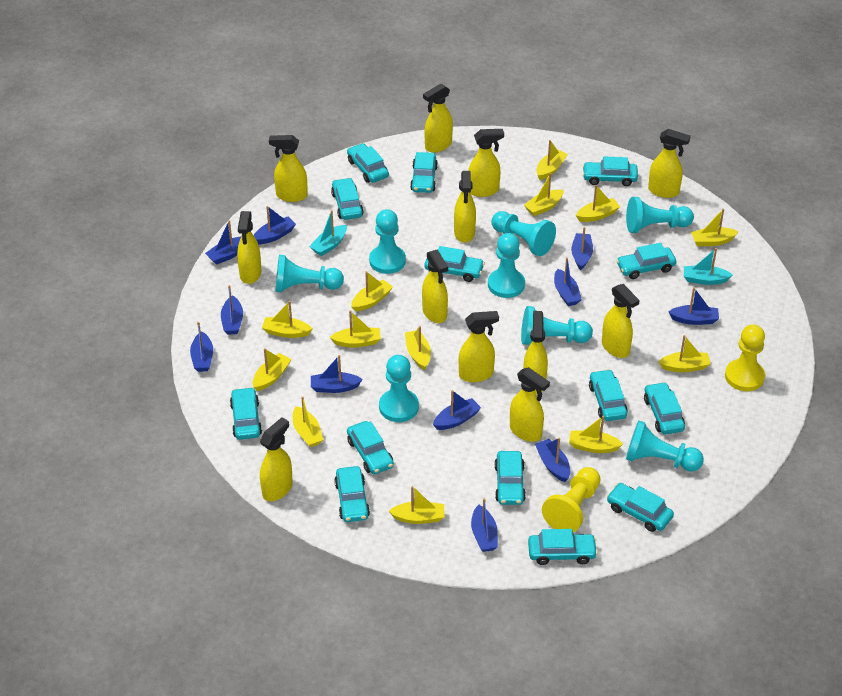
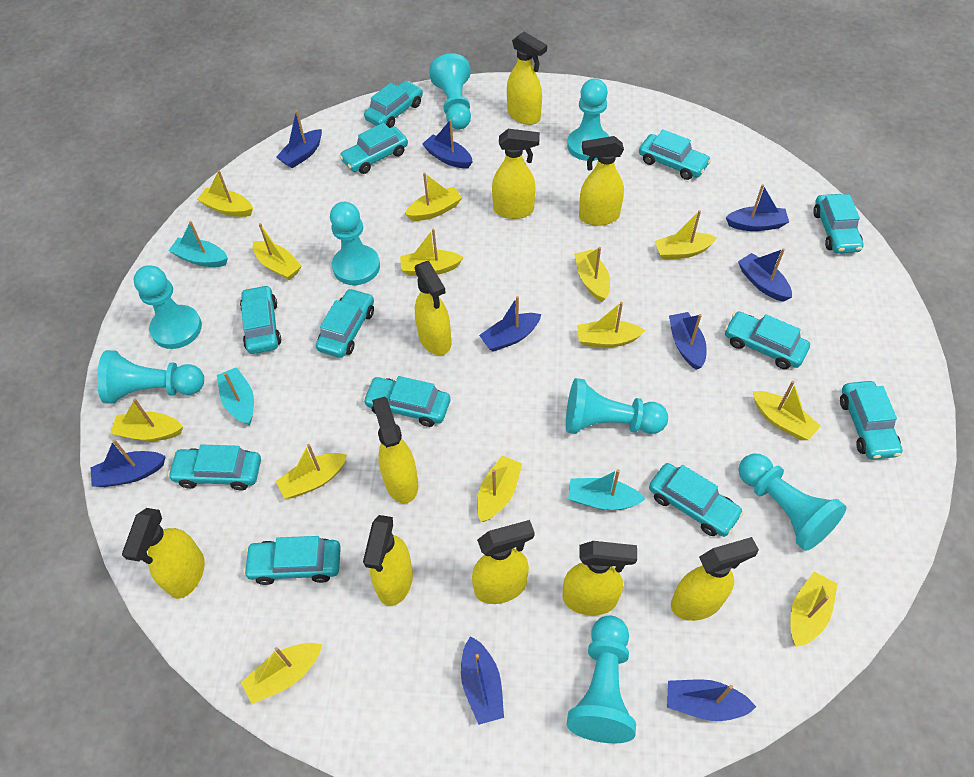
blue boat: [190,322,213,372] [205,220,241,265] [221,285,243,335] [254,206,296,244] [311,355,363,393] [433,390,481,430] [471,498,498,552] [535,437,570,482] [554,257,582,306] [571,227,593,270] [669,287,719,325] = 11 -> [90,439,166,487] [276,110,322,168] [422,119,473,169] [461,636,504,725] [479,296,541,352] [667,679,756,721] [669,312,707,370] [726,184,789,231] [738,248,792,302] = 9
turquoise boat: [309,210,347,256] [684,248,733,285] = 2 -> [169,221,228,267] [217,367,254,425] [568,469,645,510] = 3
turquoise car: [230,387,262,440] [331,178,364,220] [334,466,370,522] [347,143,389,183] [347,421,394,474] [410,152,438,193] [425,246,485,282] [494,451,526,505] [528,529,598,565] [583,157,638,186] [589,369,628,421] [607,483,674,532] [616,243,676,279] [644,382,685,435] = 14 -> [168,444,261,491] [240,285,281,354] [243,536,341,585] [316,288,374,358] [339,123,408,174] [363,376,450,427] [364,81,423,128] [639,129,711,180] [649,463,744,537] [725,312,810,369] [813,194,864,253] [840,381,903,460] = 12
yellow pawn: [542,467,601,532] [725,324,765,391] = 2 -> none = 0
yellow spray bottle: [237,211,261,284] [260,417,293,501] [269,135,308,202] [422,249,448,323] [423,84,453,153] [454,171,476,243] [459,311,499,382] [468,129,504,197] [510,367,550,442] [523,311,548,394] [602,284,640,358] [648,129,691,198] = 12 -> [122,508,205,599] [363,515,413,606] [372,396,418,504] [415,261,451,355] [472,520,535,604] [492,129,540,219] [507,32,547,125] [563,541,637,616] [579,136,624,226] [671,537,759,621] = 10

